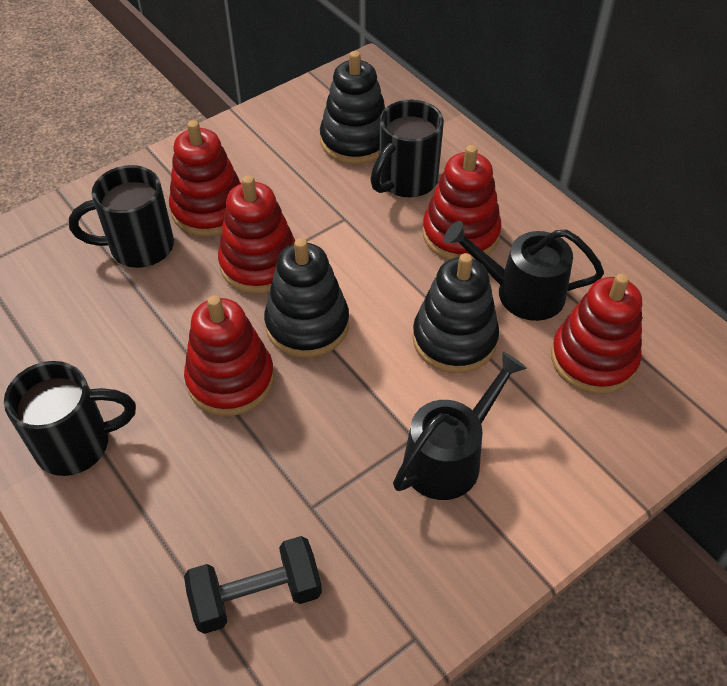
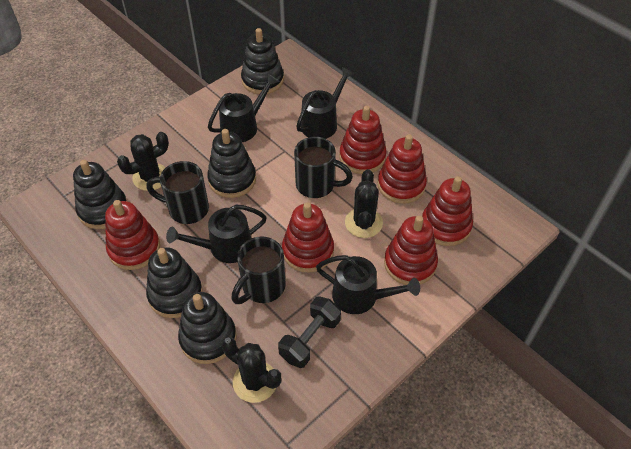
black cactus: none = 0 -> [117,132,169,191] [222,337,281,403] [345,169,383,238] = 3
black stacking toy: [264,238,349,358] [320,51,385,164] [413,253,499,373] = 3 -> [73,160,127,229] [146,247,203,318] [178,292,237,364] [207,129,256,198] [241,28,284,94] = 5
black watering can: [393,352,527,500] [444,221,604,321] = 2 -> [166,205,267,263] [208,74,279,142] [296,67,354,139] [316,255,420,314] = 4
red stacking toy: [169,120,241,237] [184,296,274,416] [218,175,295,294] [422,145,502,260] [551,274,642,394] = 5 -> [105,200,160,270] [282,202,334,273] [339,106,387,174] [378,134,427,204] [384,215,438,285] [422,176,473,246] = 6

